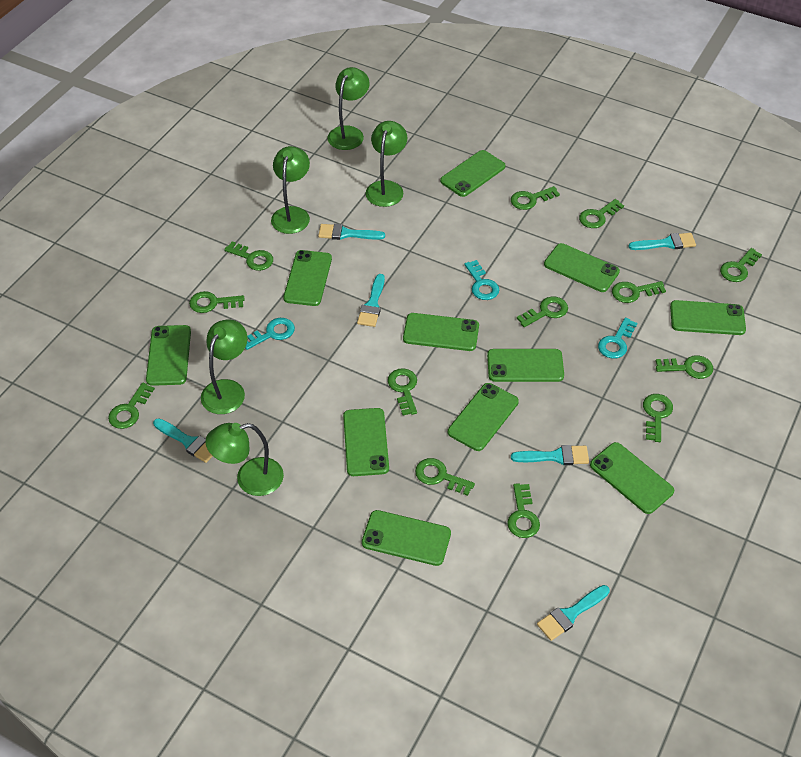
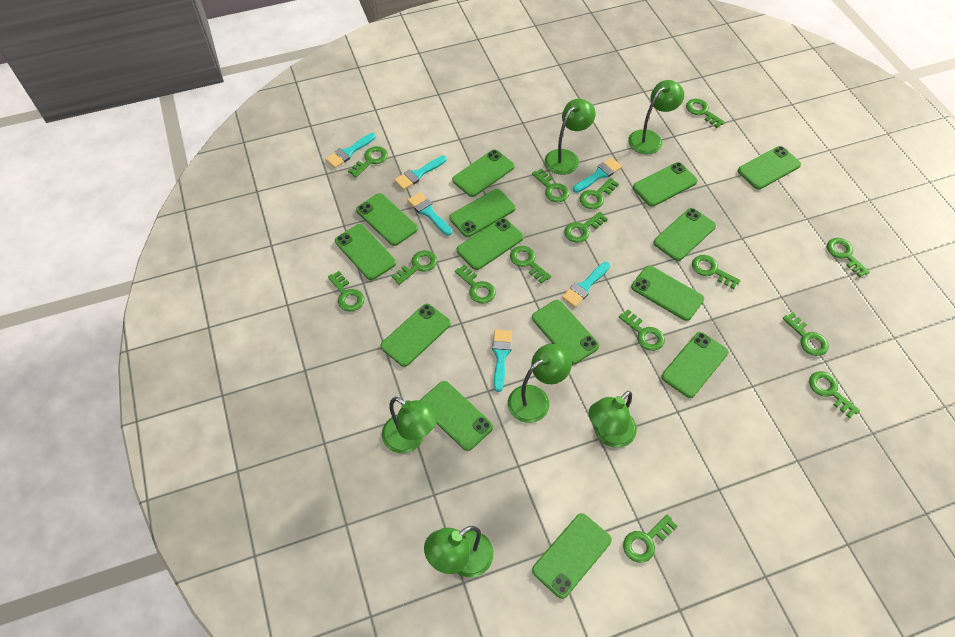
green key: [108,382,155,429] [189,291,244,313] [224,241,273,271] [388,368,417,415] [415,458,475,496] [507,483,540,538] [511,186,560,210] [517,296,568,327] [579,199,624,228] [612,281,666,303] [643,394,673,442] [656,355,713,379] [720,248,762,282] = 13 -> [328,271,364,312] [348,146,388,177] [392,250,437,285] [455,265,496,304] [510,246,551,284] [532,168,569,202] [564,212,608,243] [580,178,619,209] [619,309,665,351] [623,514,678,563] [686,99,725,128] [692,255,741,289] [783,312,829,356] [809,371,860,418] [827,238,870,278] = 15
green lamp: [201,320,247,414] [205,423,284,496] [271,146,310,234] [327,67,370,150] [366,121,407,207] = 5 -> [382,397,438,453] [424,526,494,577] [508,344,572,423] [545,99,596,175] [589,391,637,448] [628,80,684,155] = 6
green phone: [146,325,191,386] [283,250,332,306] [343,408,389,476] [362,510,451,566] [403,313,479,351] [440,150,505,197] [448,383,519,451] [487,349,564,382] [544,243,620,292] [590,442,674,514] [670,300,746,335] = 11 -> [335,224,396,280] [356,193,418,246] [380,304,451,367] [420,381,493,451] [449,189,516,237] [452,150,515,197] [457,218,524,270] [532,300,599,364] [532,513,612,599] [631,265,704,321] [633,162,698,207] [653,208,716,261] [661,332,728,398] [738,146,801,189] = 14
turquoise key: [245,318,295,350] [464,260,499,300] [598,318,637,359] = 3 -> none = 0

